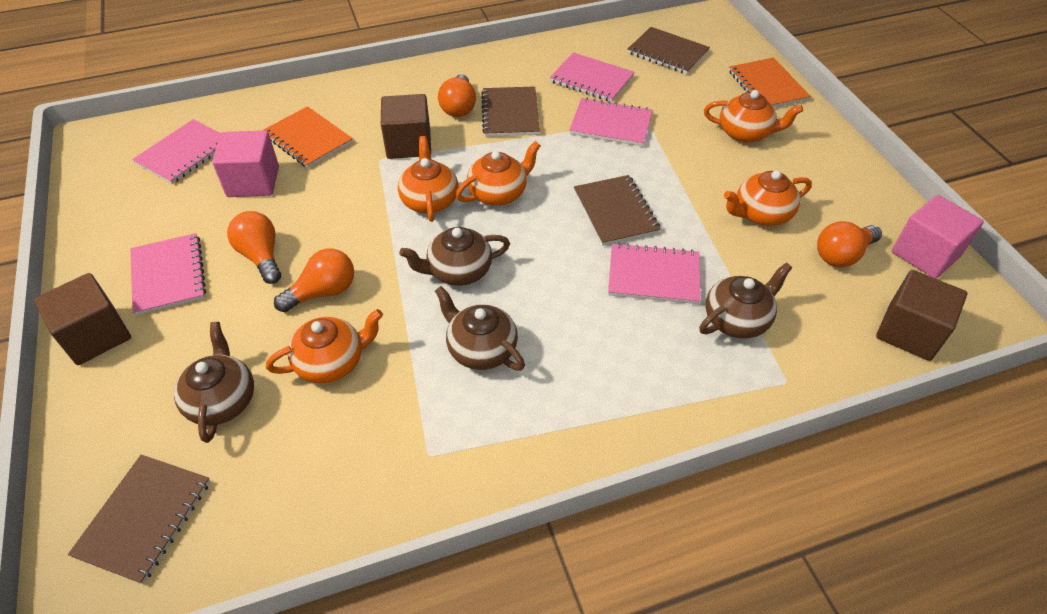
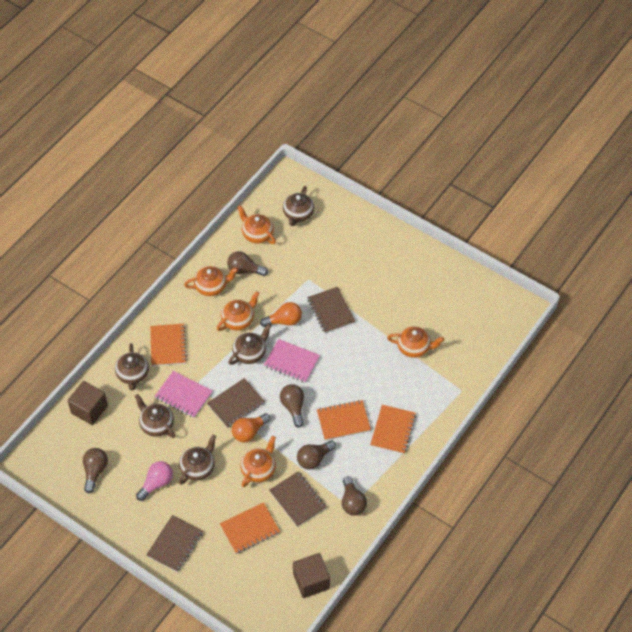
brown cube: [34,273,131,365] [381,94,431,159] [876,270,967,361] = 3 -> [67,381,108,425] [293,553,330,598] = 2
brown light bulb: none = 0 -> [83,448,108,493] [227,251,268,276] [280,384,304,428] [297,440,336,470] [342,476,367,516] = 5
brown teapot: [174,322,254,443] [399,227,510,286] [435,286,525,371] [699,262,792,339] = 4 -> [115,343,149,390] [134,394,175,438] [179,435,216,485] [228,324,271,365] [283,186,314,226] = 5
orange light bulb: [227,211,281,284] [274,248,354,312] [438,74,476,117] [817,221,882,267] = 4 -> [232,413,271,442] [260,302,302,327] = 2
orange notebook: [262,106,353,168] [729,57,810,108] = 2 -> [150,324,187,366] [220,502,280,554] [317,400,371,440] [370,405,416,454] = 4
pink cube: [212,131,279,197] [892,195,984,279] = 2 -> none = 0
pink light bulb: none = 0 -> [136,461,173,501] = 1
pink notebook: [130,233,206,315] [132,119,221,184] [550,52,635,102] [569,98,653,146] [608,243,701,304] = 5 -> [155,371,212,418] [264,339,320,383] = 2

